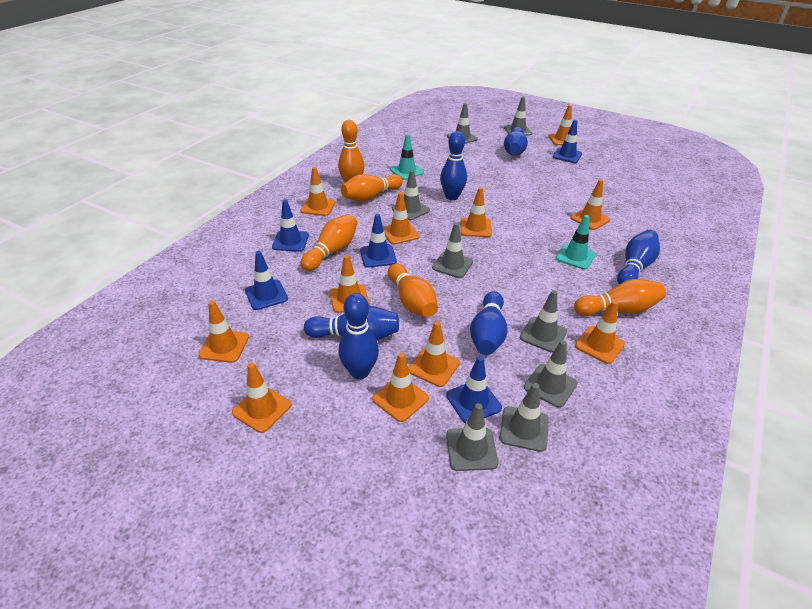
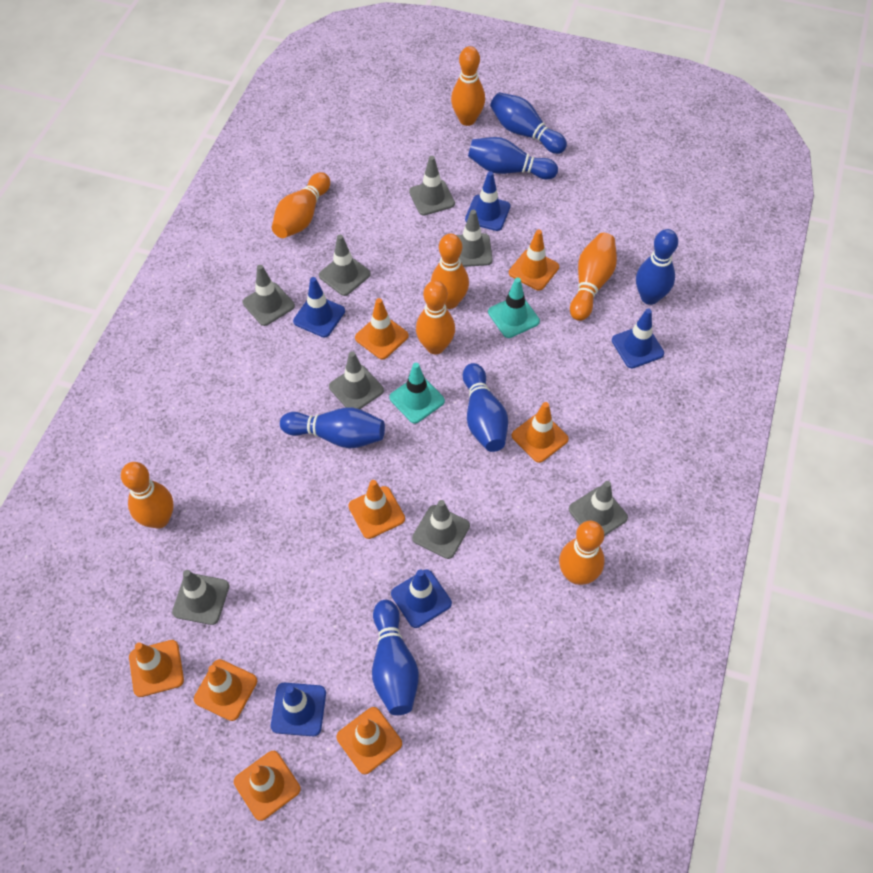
orange bowling pin: [301,214,357,271] [338,120,364,183] [341,174,403,201] [388,263,438,317] [574,279,666,316] = 5 -> [121,462,174,529] [272,172,330,238] [416,280,455,354] [431,234,469,309] [451,46,485,126] [559,521,605,585] [570,233,617,321] = 7
orange traffic cone: [198,301,249,363] [232,363,291,433] [300,167,336,216] [329,255,370,313] [372,353,429,422] [383,192,419,244] [408,321,460,387] [461,187,492,237] [548,105,572,145] [571,179,610,230] [575,300,625,364] = 11 -> [129,640,184,697] [194,659,257,721] [234,751,301,821] [337,707,402,774] [348,480,405,539] [355,298,409,359] [509,230,559,291] [512,402,569,463] = 8

